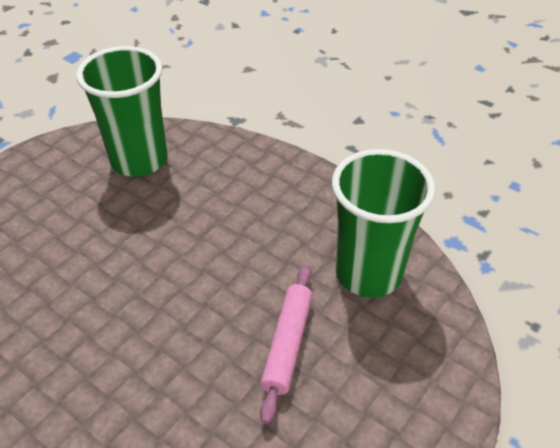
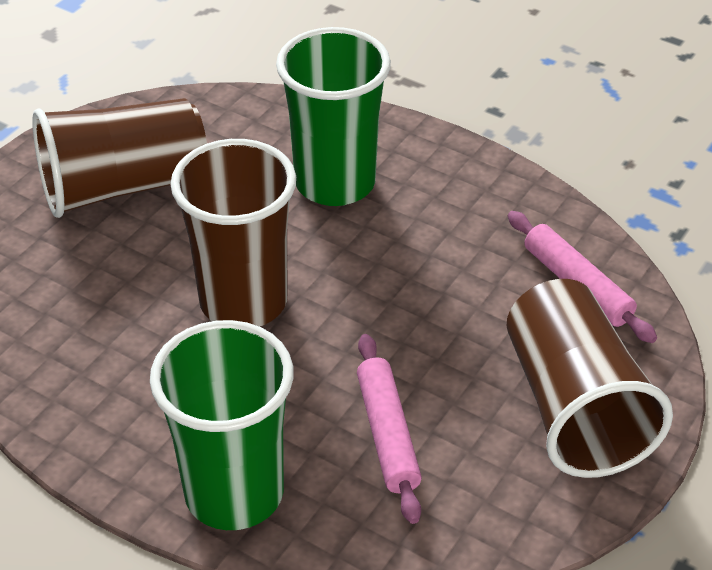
brown cup: none = 0 -> [32,98,207,218] [171,139,296,327] [507,279,673,478] = 3
pink rolling pin: [260,265,312,424] = 1 -> [357,334,422,524] [508,211,657,343] = 2

